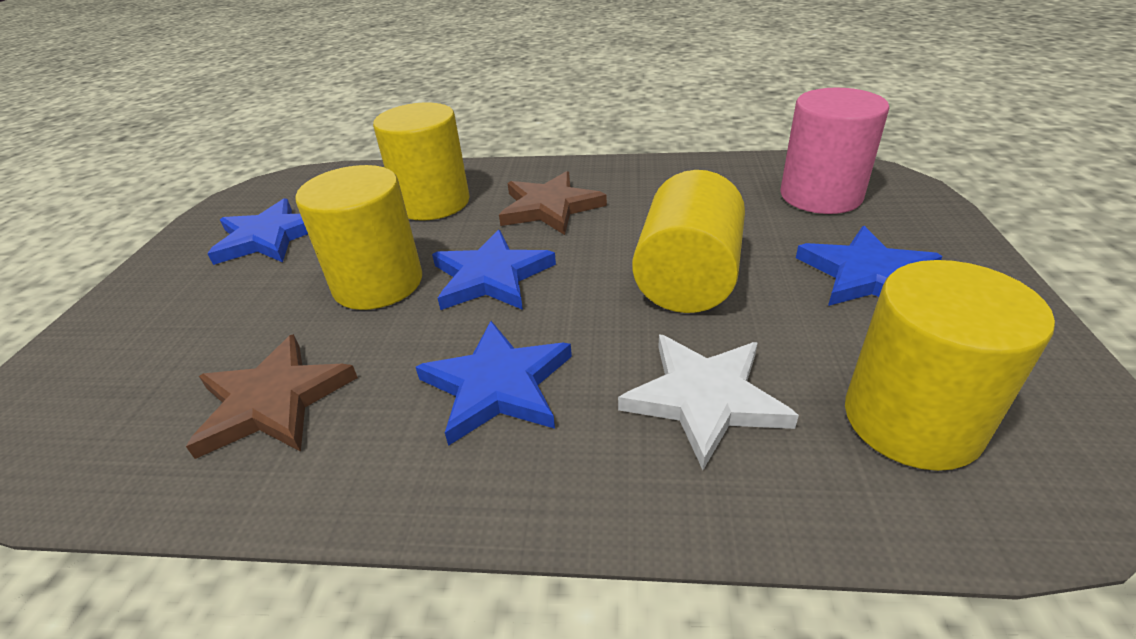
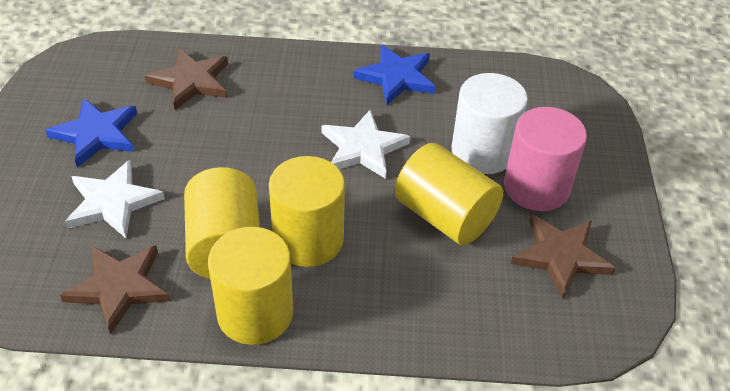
blue star: [207,198,308,265] [416,321,572,446] [432,230,556,310] [796,226,942,306] = 4 -> [45,98,137,168] [353,44,436,105] = 2
brown star: [186,334,358,459] [499,171,607,235] = 2 -> [60,245,171,335] [145,48,228,110] [511,214,615,299] = 3
white cylinder: none = 0 -> [452,73,528,174] = 1
white star: [618,334,799,470] = 1 -> [65,160,165,238] [321,110,410,179] = 2

